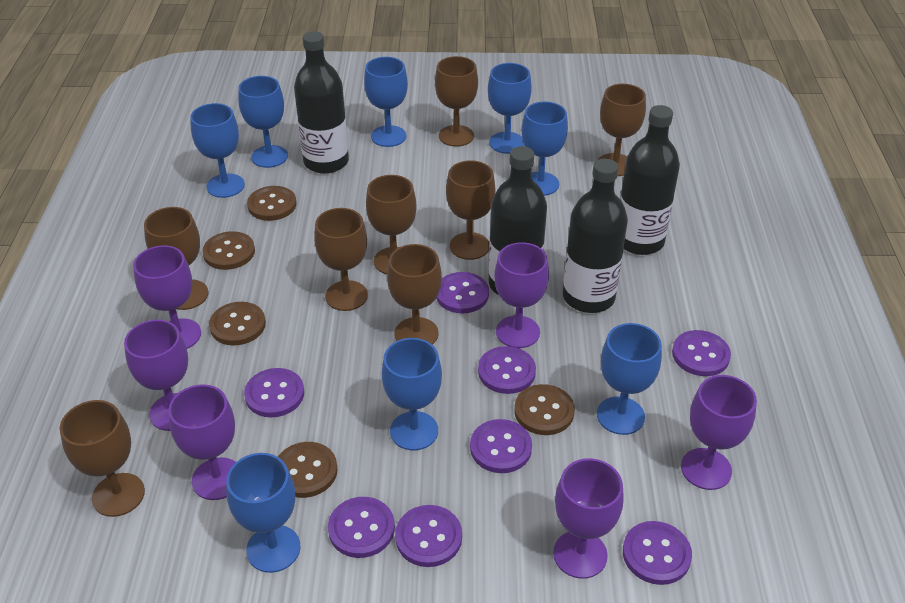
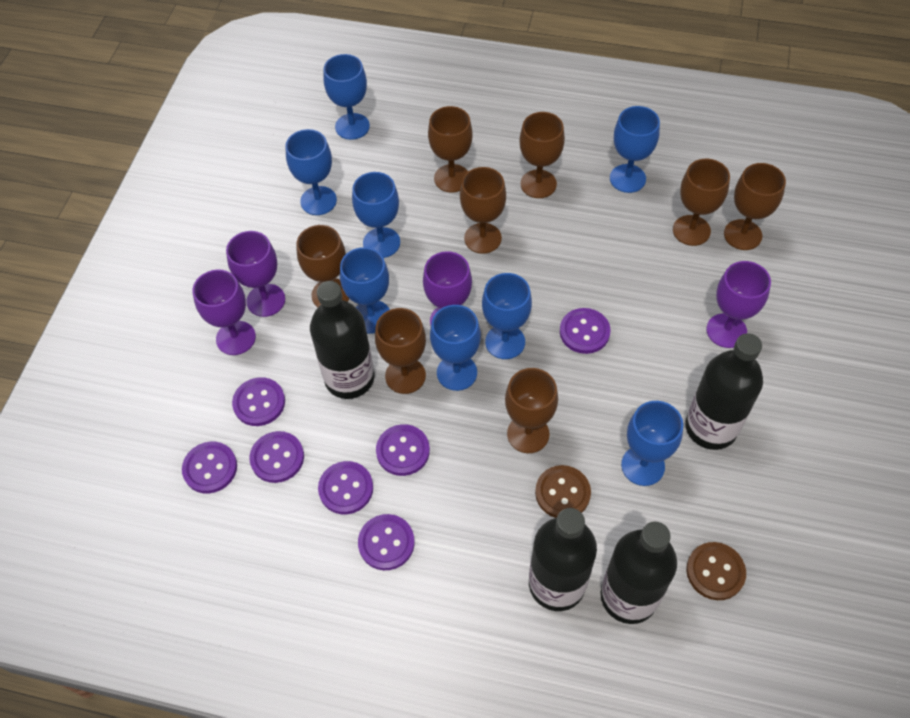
brown button: [202,231,255,270] [209,302,266,346] [247,186,297,221] [278,442,338,498] [514,384,575,435] = 5 -> [535,465,591,518] [686,542,746,600] = 2
purple button: [244,368,304,418] [328,497,395,558] [395,505,462,567] [436,272,489,313] [470,419,532,473] [478,346,536,394] [623,521,692,585] [672,330,731,376] = 8 -> [182,442,237,493] [232,377,285,426] [249,431,304,483] [318,461,373,514] [358,514,415,570] [376,424,430,476] [560,308,610,354] = 7
purple goblet: [124,319,188,431] [133,245,201,349] [168,384,236,500] [494,242,549,348] [553,458,624,579] [681,375,757,490] = 6 -> [193,269,256,355] [226,231,285,317] [423,251,472,326] [706,261,771,348] = 4

